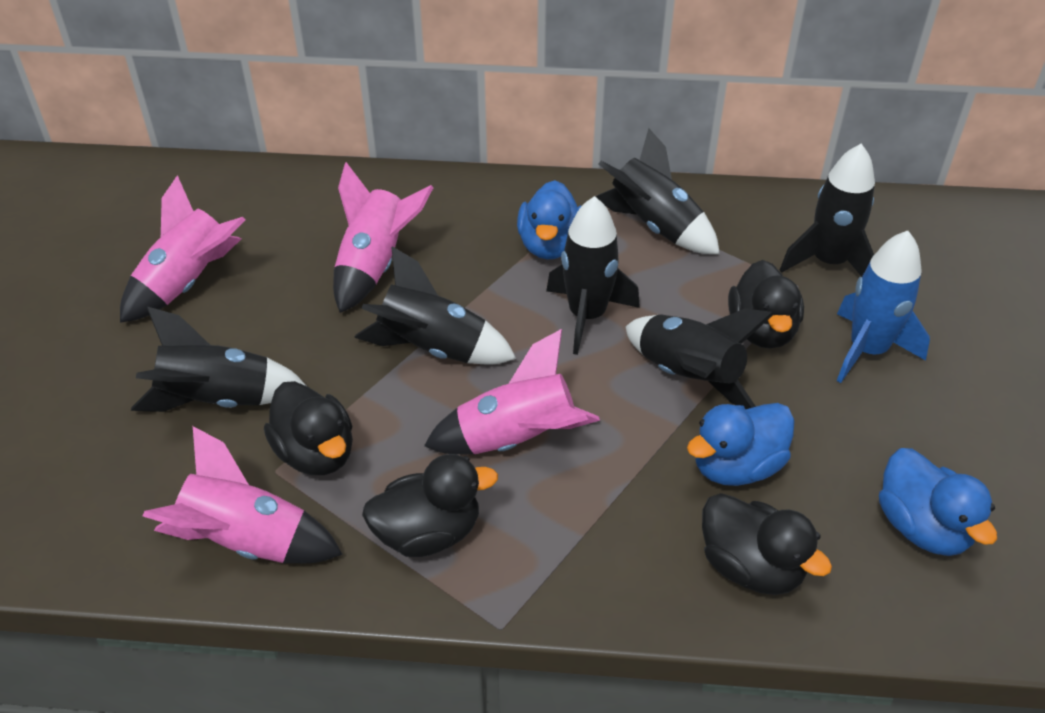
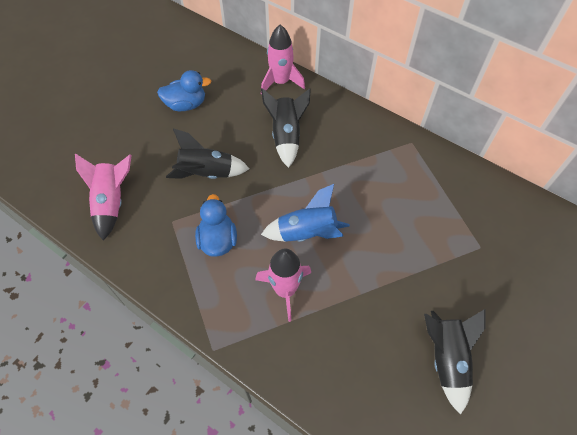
black duck: [264,381,353,475] [362,454,498,557] [702,493,832,595] [728,260,804,349] = 4 -> none = 0
black rocket: [131,306,306,412] [354,246,516,365] [546,196,640,355] [595,128,720,254] [626,308,774,409] [780,144,875,277] = 6 -> [166,128,249,179] [261,88,311,168] [424,309,486,414] = 3
blue duck: [517,180,581,259] [687,403,795,486] [879,448,997,556] = 3 -> [157,70,211,111] [195,194,237,257] = 2
pink rocket: [120,175,245,323] [143,426,343,563] [333,162,434,313] [424,329,600,454] = 4 -> [75,153,132,240] [255,249,311,322] [261,25,305,94] = 3

